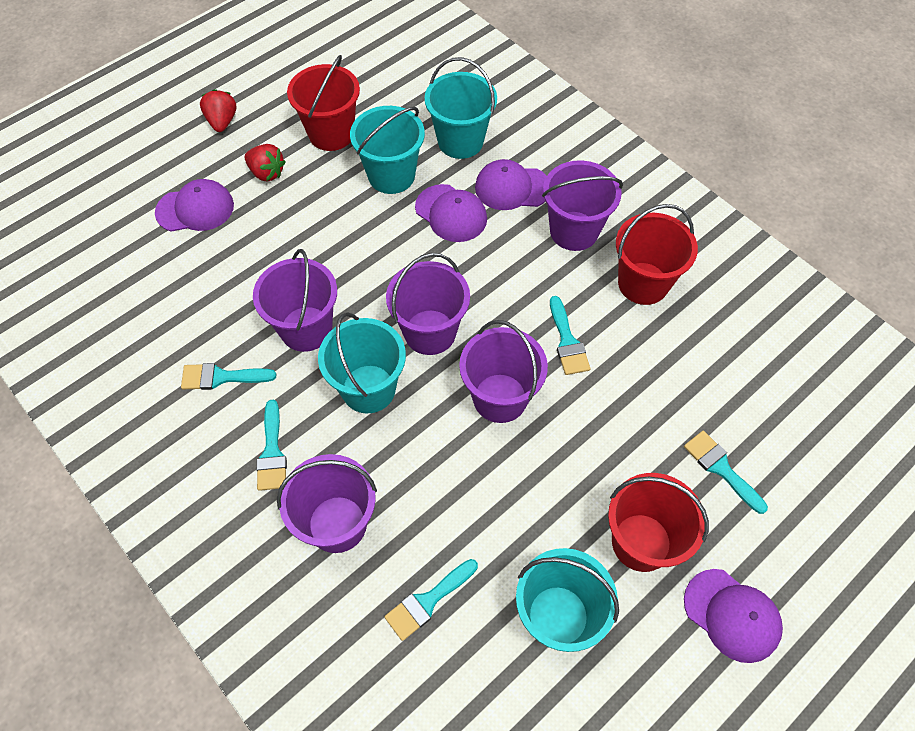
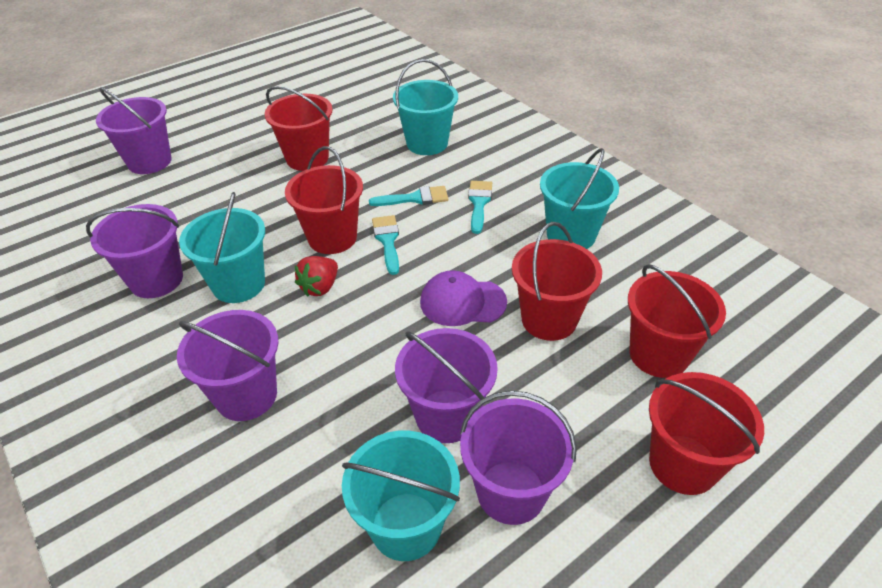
purple cap: [155,179,234,232] [415,184,487,242] [475,159,547,210] [684,569,783,663] = 4 -> [420,270,507,326] = 1
red bucket: [287,55,360,151] [608,473,709,572] [616,204,698,305] = 3 -> [264,86,333,171] [285,146,363,254] [512,222,602,341] [628,264,726,378] [649,372,764,495] = 5
red strawberry: [200,89,237,132] [245,144,286,181] = 2 -> [295,256,338,296] = 1
turquoise brush: [181,363,276,390] [256,400,287,491] [384,559,478,641] [550,296,590,375] [684,431,768,514] = 5 -> [369,186,448,206] [372,215,399,275] [468,181,492,234] = 3

